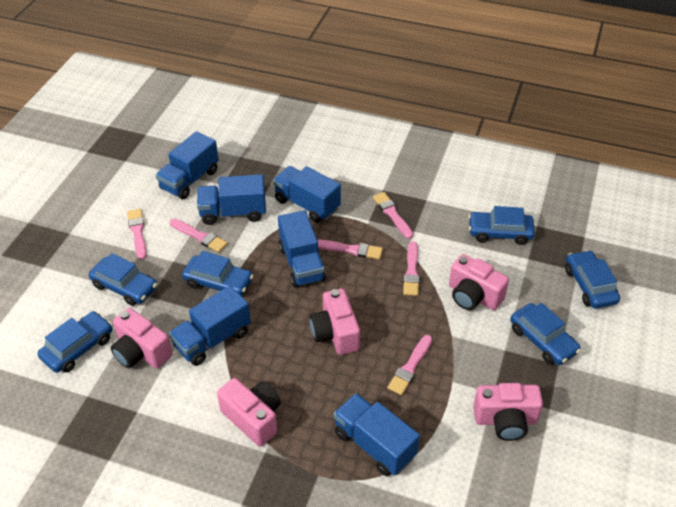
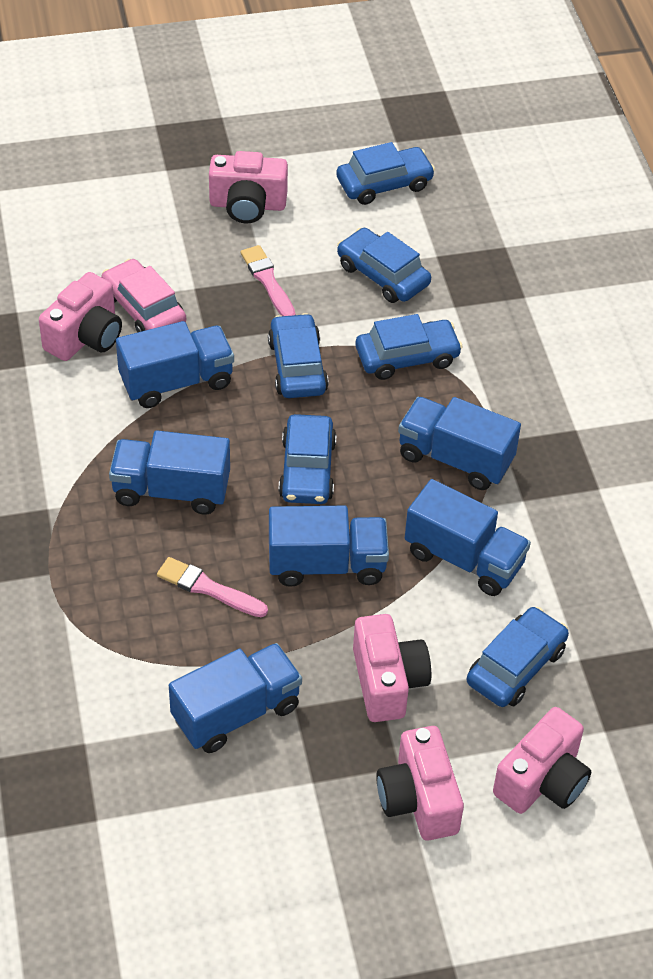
pink brush: [127,209,147,260] [170,219,228,252] [318,239,383,259] [373,192,413,239] [387,335,432,395] [403,241,420,296] = 6 -> [157,557,268,617] [241,245,295,316] = 2
pink car: none = 0 -> [101,259,186,333] = 1

